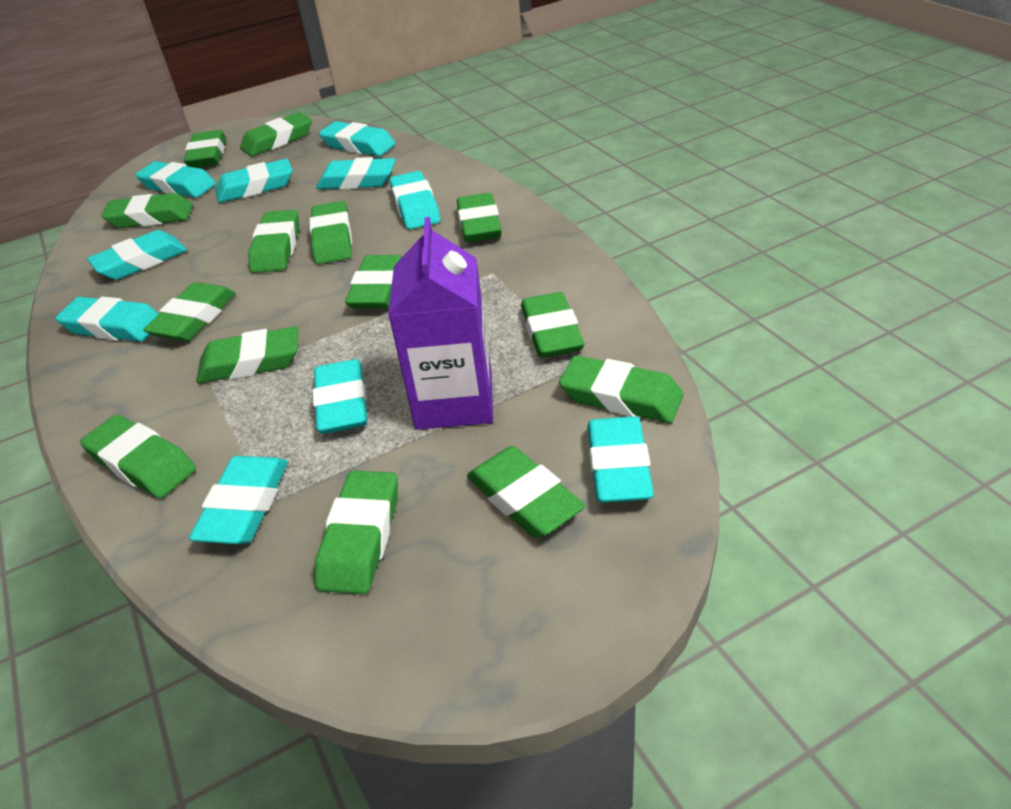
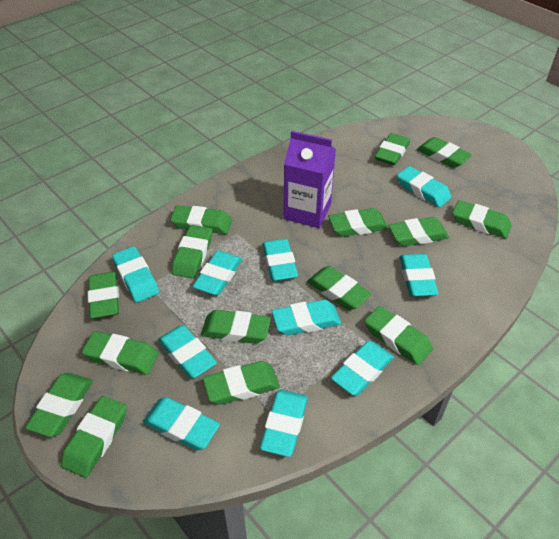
green eraser: [80,415,196,498] [101,193,193,228] [143,282,236,341] [184,130,226,168] [196,326,298,383] [240,112,312,156] [248,210,299,273] [310,201,352,264] [315,471,398,594] [345,255,402,309] [457,193,501,242] [467,446,585,538] [521,292,584,358] [559,355,684,423] = 14 -> [25,373,93,437] [61,396,127,478] [82,331,158,375] [88,272,119,319] [170,205,232,234] [172,225,212,278] [201,310,271,344] [203,361,280,405] [307,266,372,310] [328,208,388,237] [365,306,433,365] [375,133,410,165] [388,217,449,246] [417,137,472,168] [452,200,512,239] = 15

